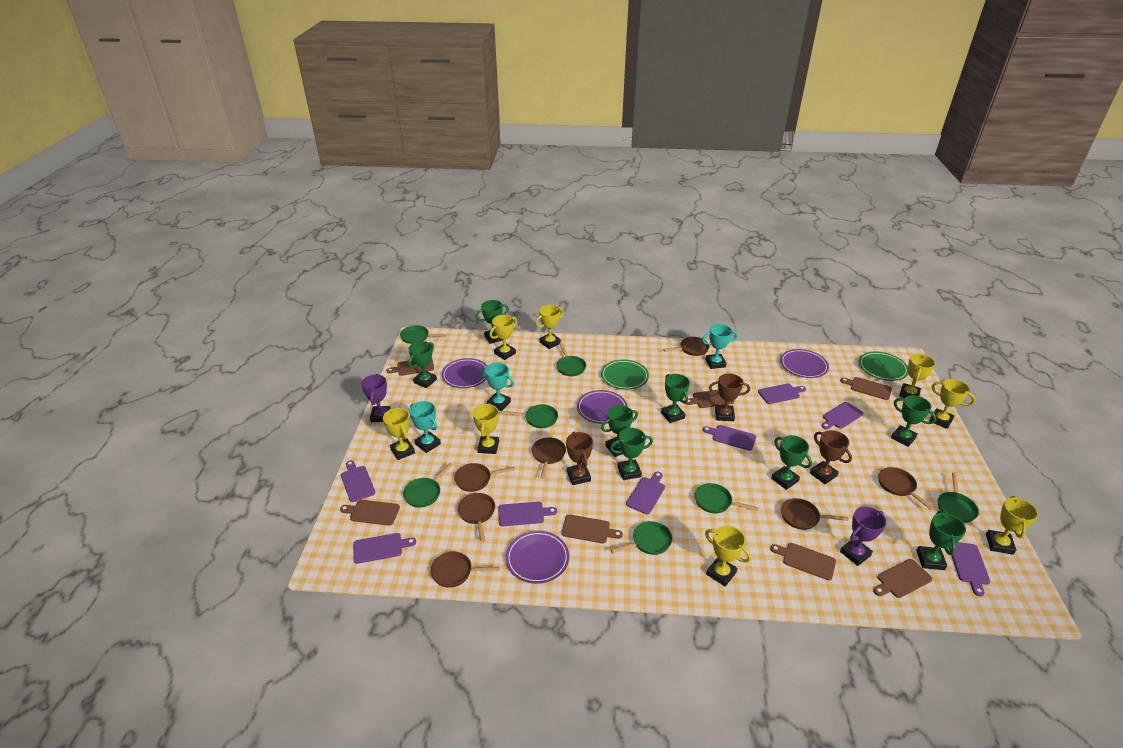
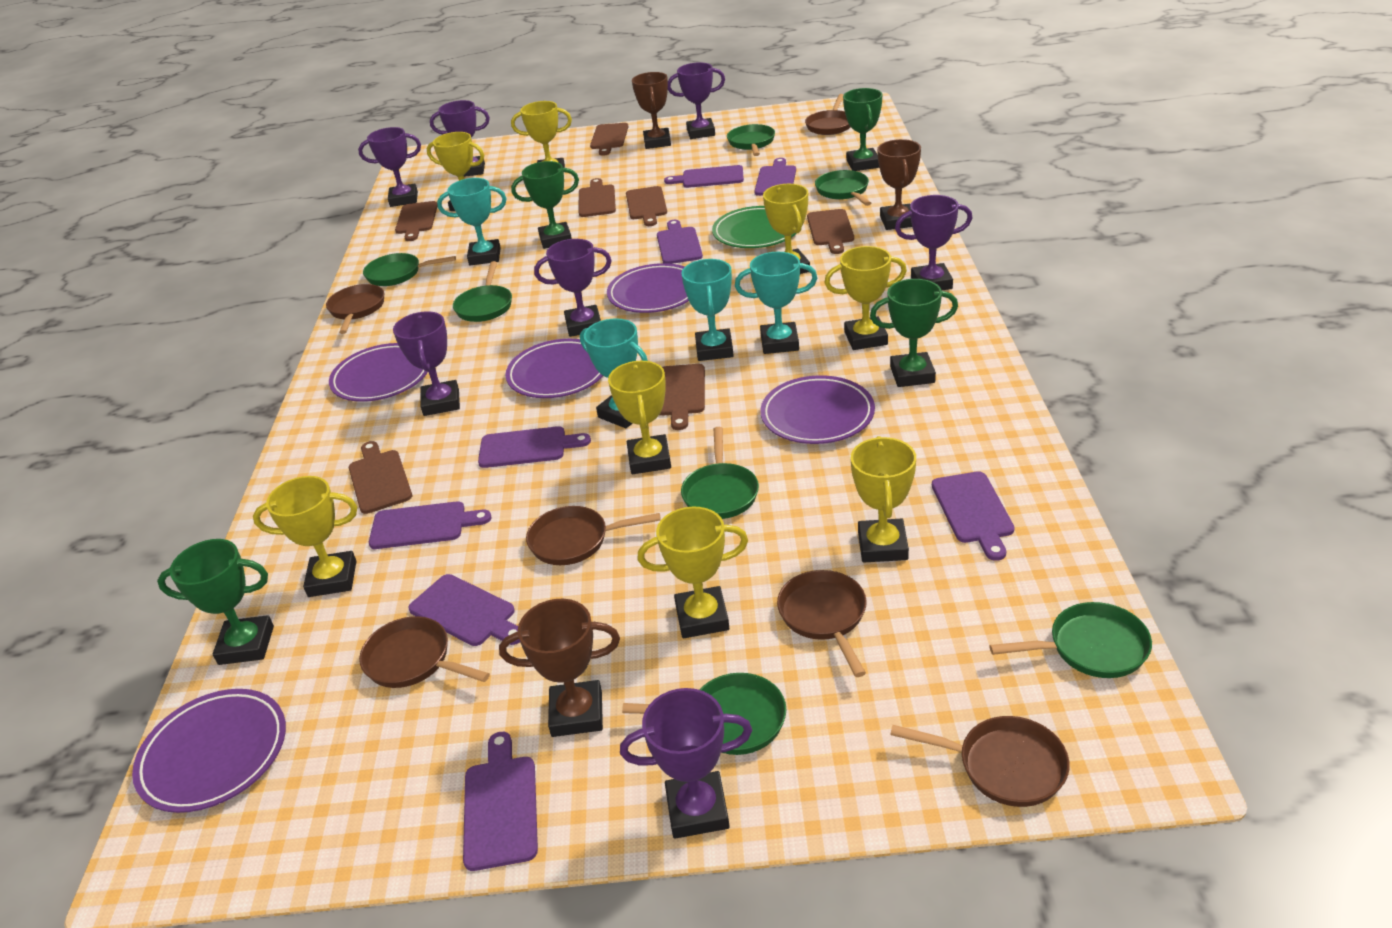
brown pan: [430,551,500,588] [454,463,515,492] [458,493,495,542] [532,437,566,479] [663,337,710,356] [781,498,849,530] [878,467,934,510] = 7 -> [326,284,384,334] [359,616,490,688] [526,506,661,565] [777,570,867,677] [805,94,850,135] [890,716,1070,807] = 6
green plate: [601,360,649,390] [859,352,908,381] = 2 -> [712,206,796,248] = 1
green trophy: [408,341,437,388] [476,300,509,344] [601,405,638,457] [610,428,653,480] [661,374,690,423] [771,435,812,490] [891,395,936,447] [916,511,966,570] = 8 -> [157,539,274,665] [511,161,579,249] [843,88,883,171] [870,279,958,387] = 4
purple plate: [442,358,487,388] [506,531,569,584] [577,390,628,424] [780,349,829,378] = 4 -> [132,689,286,813] [329,343,428,402] [506,339,603,398] [607,263,689,313] [760,375,875,444] = 5
purple trophy: [361,374,391,422] [840,506,886,566] = 2 -> [358,127,421,207] [393,311,460,416] [430,100,490,177] [534,239,612,337] [620,688,752,839] [668,63,725,139] [895,195,972,290] = 7
turquoise trophy: [409,401,441,453] [481,363,514,411] [702,324,738,369] = 3 -> [437,178,507,265] [580,318,648,428] [681,259,734,361] [735,252,817,354] = 4

